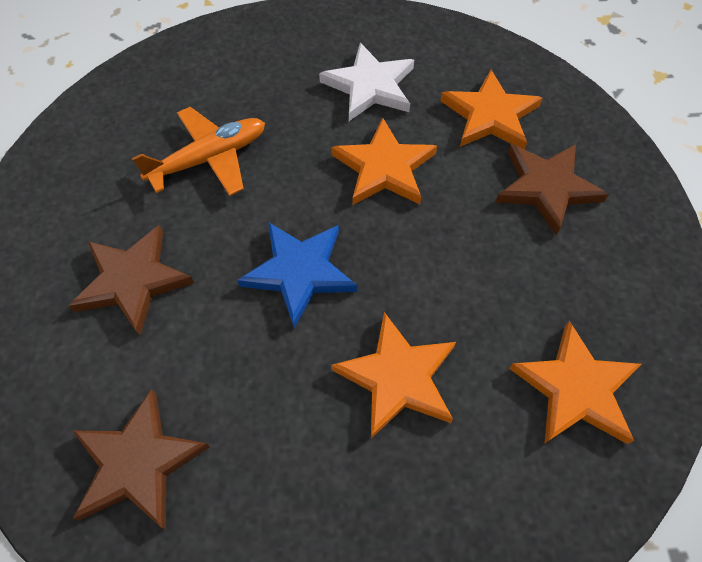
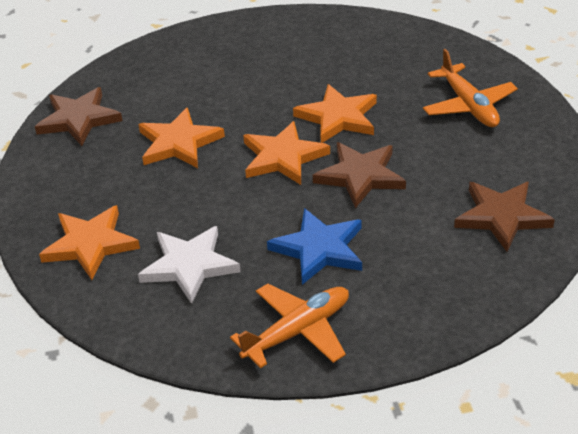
orange plane: [132,107,265,196] = 1 -> [230,284,349,368] [423,49,518,127] = 2

